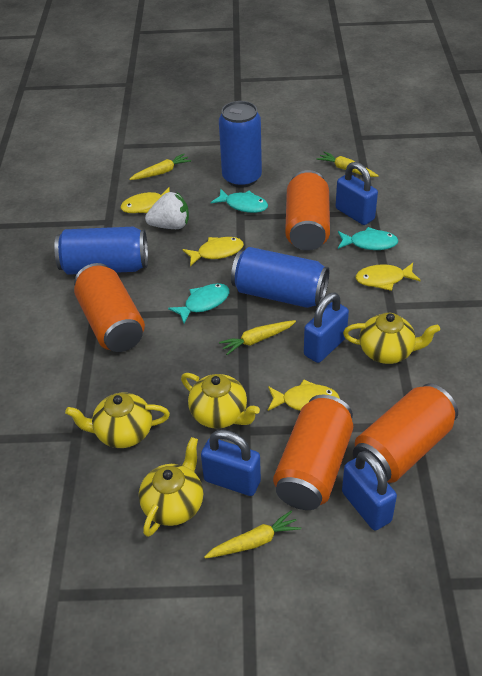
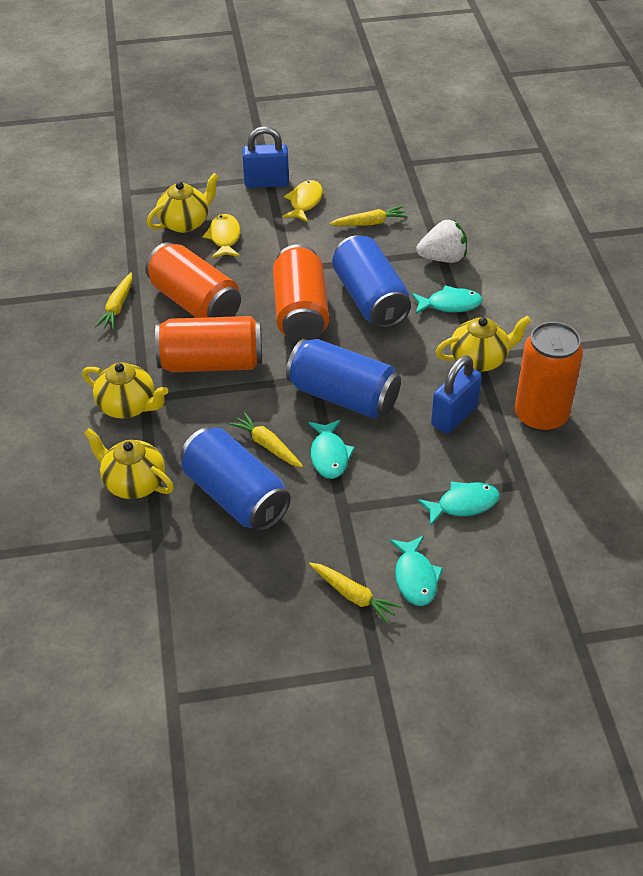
blue padlock: [201,430,261,496] [304,293,349,363] [336,162,378,225] [342,451,397,531] = 4 -> [242,126,289,188] [431,355,482,434] = 2
turquoise fish: [168,283,230,323] [211,189,268,213] [338,227,399,250] = 3 -> [308,420,355,479] [389,536,443,606] [412,285,483,314] [418,481,500,526] = 4
yellow fish: [120,188,170,213] [183,237,244,266] [268,379,340,411] [356,263,421,291] = 4 -> [202,214,240,258] [282,180,323,222] = 2

